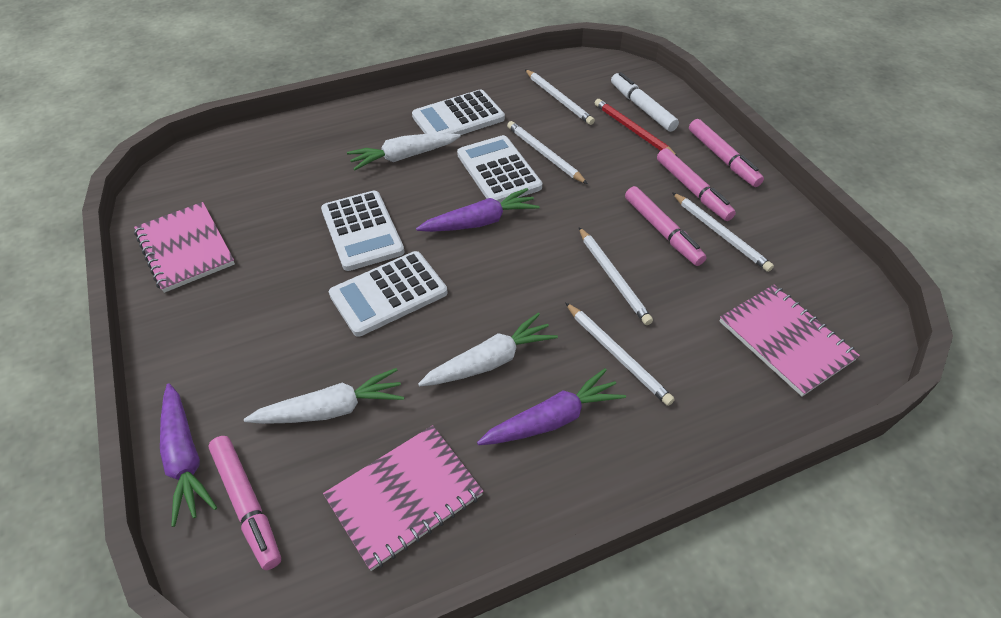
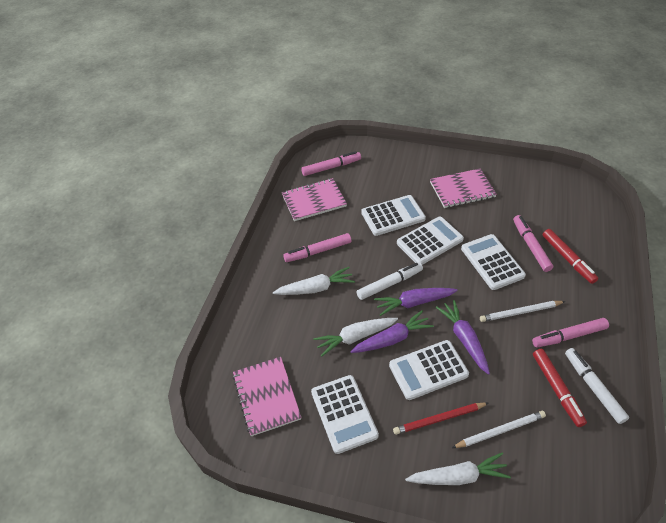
red marker: none = 0 -> [533,349,587,427] [542,229,598,284] = 2
white calculator: [321,191,404,271] [329,251,447,337] [412,90,505,135] [457,135,542,203] = 4 -> [311,375,379,454] [361,195,426,236] [389,340,469,400] [397,217,464,265] [461,234,526,290] = 5
white marker: [611,72,679,132] = 1 -> [357,262,423,300] [565,348,629,424] = 2
white pencil: [507,121,588,184] [525,69,595,125] [565,302,675,406] [579,227,653,325] [672,192,774,272] = 5 -> [452,411,546,448] [480,301,566,322] = 2

